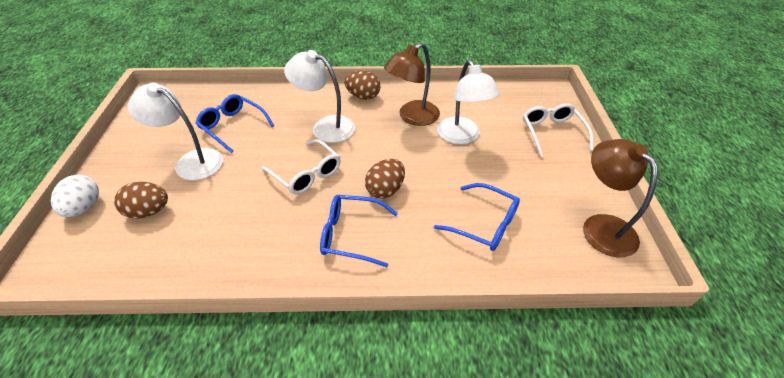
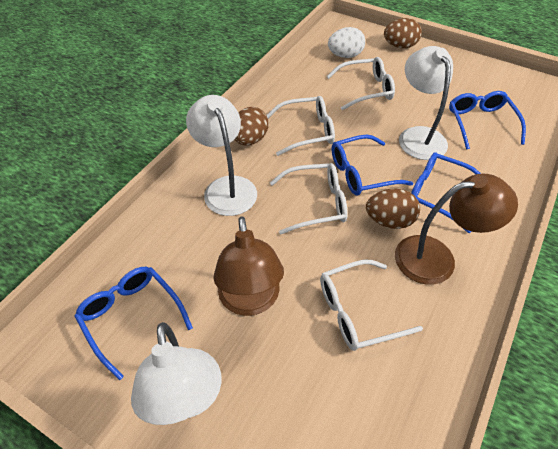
blue glasses: [196,94,274,153] [320,195,398,267] [434,183,520,251] = 3 -> [74,267,193,380] [332,135,413,196] [411,152,481,233] [449,91,526,150] = 4
white glasses: [262,139,341,194] [523,103,593,157] = 2 -> [266,96,335,156] [270,163,348,235] [320,260,423,351] [327,57,395,110] = 4

